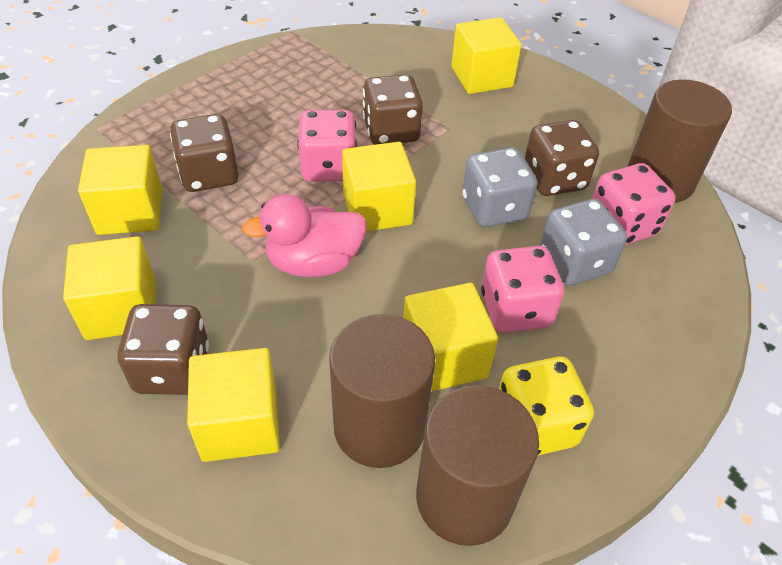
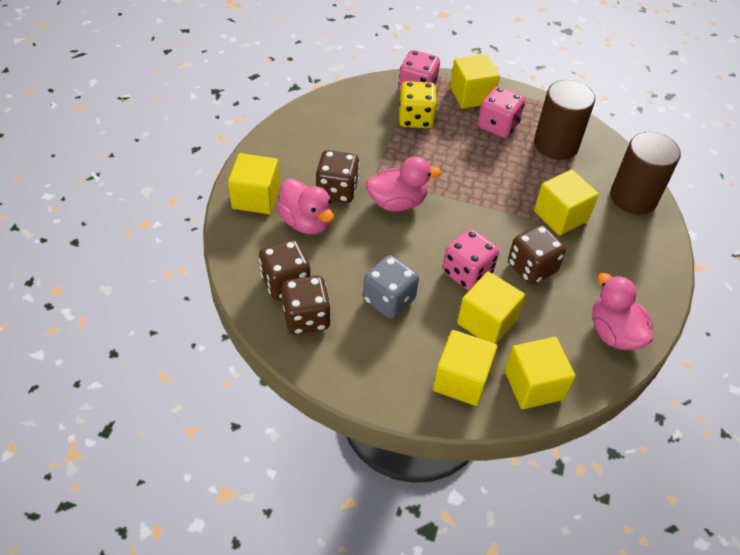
brown cylinder: [329,314,435,468] [416,385,539,546] [627,79,732,203] = 3 -> [534,80,595,160] [610,132,681,215] = 2
grey dice: [462,147,537,227] [540,199,627,286] = 2 -> [363,255,419,319] = 1
pink duck: [241,194,367,277] = 1 -> [277,179,334,234] [366,156,441,212] [592,273,653,350] = 3

